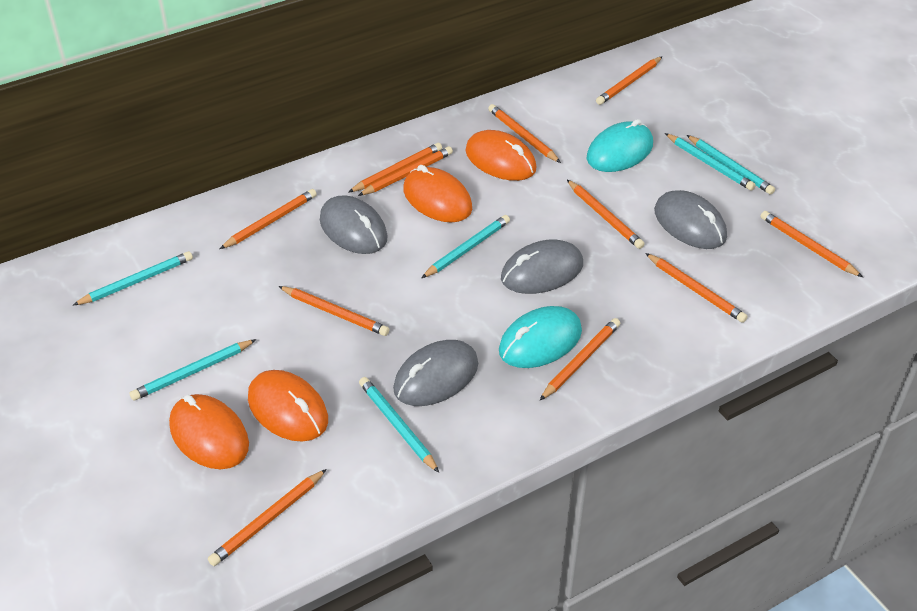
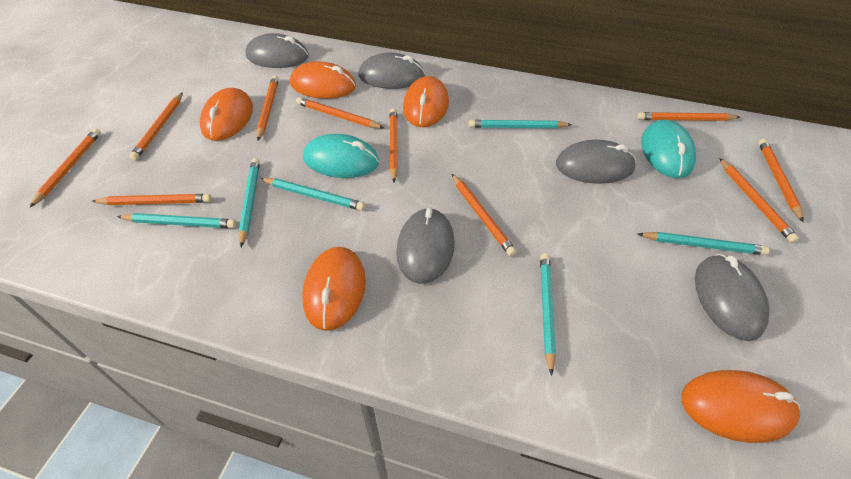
grey mouse: [320,195,388,254] [393,340,478,406] [501,240,583,294] [654,190,727,249] = 4 -> [245,33,309,68] [358,53,425,89] [396,208,455,284] [556,140,636,184] [695,254,769,341] = 5
orange mouse: [169,394,249,469] [248,370,328,442] [403,165,472,223] [465,130,536,181] = 4 -> [200,88,253,141] [290,61,356,99] [302,247,366,331] [403,76,449,127] [681,370,800,443] = 5
orange pencil: [208,469,327,566] [220,189,317,249] [278,286,389,336] [348,143,442,193] [358,146,453,196] [488,104,561,163] [540,318,620,400] [567,180,644,249] [596,57,662,105] [645,253,748,323] [760,211,863,277] = 11 -> [30,128,101,207] [91,194,211,205] [129,92,183,161] [257,75,279,140] [296,97,384,129] [389,108,398,182] [452,174,517,257] [637,112,740,121] [719,158,799,243] [758,139,803,222] = 10

